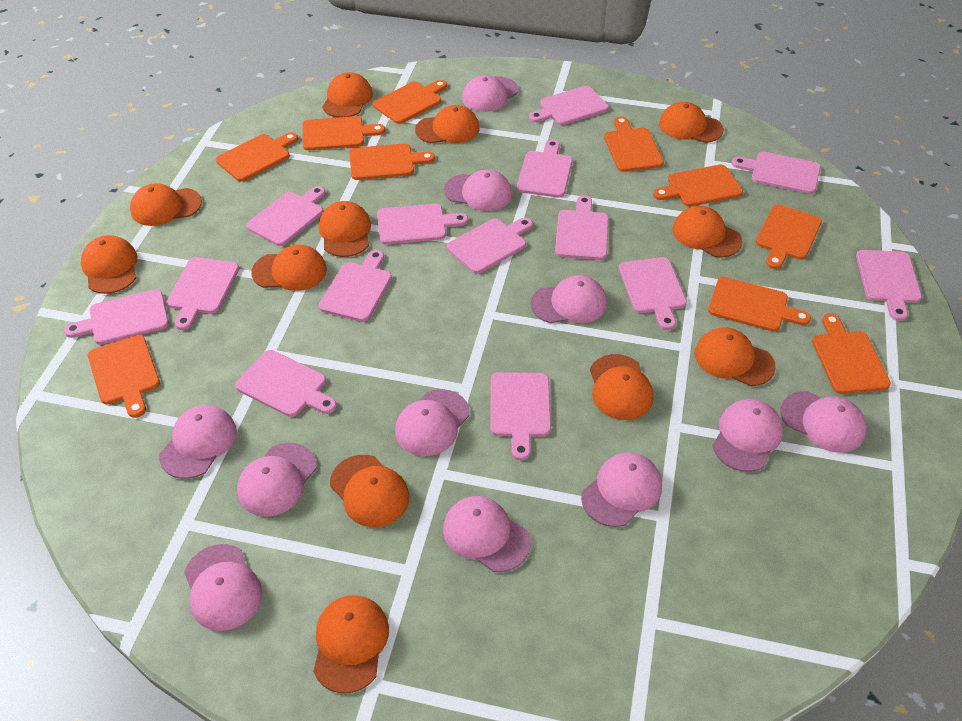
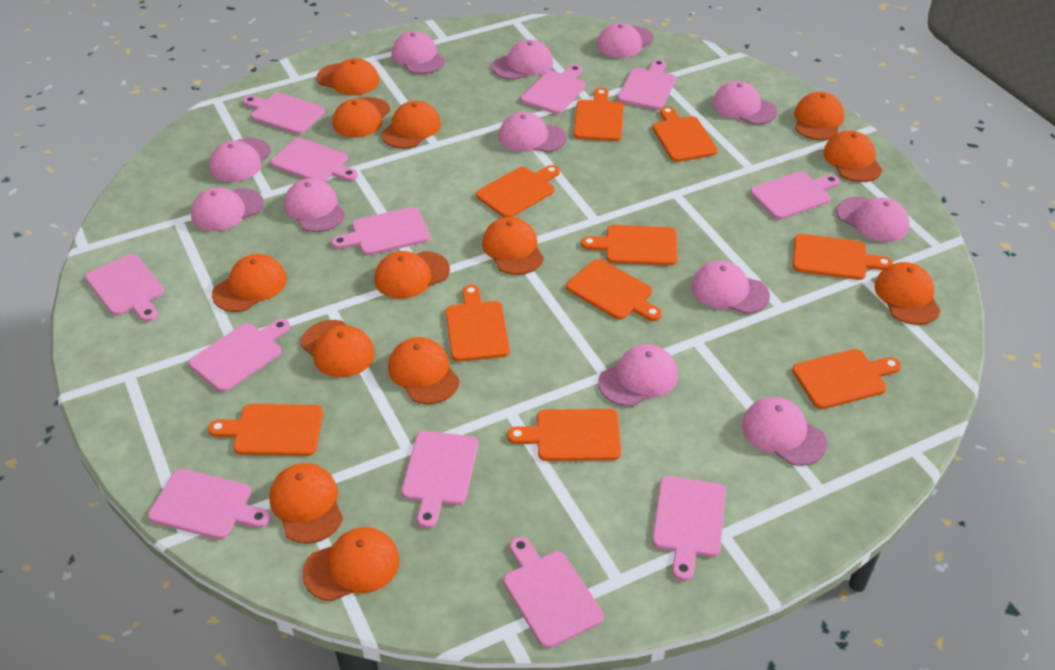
orange cap: [81,235,137,294] [130,183,202,226] [251,245,327,291] [313,595,389,693] [319,201,371,257] [322,72,373,118] [330,455,409,527] [415,105,480,143] [590,354,654,420] [659,102,724,143] [672,206,743,258] [695,327,776,386] = 12 -> [212,254,287,312] [269,463,343,543] [301,320,375,378] [302,527,400,601] [317,58,380,95] [332,97,390,138] [374,251,450,299] [381,101,441,149] [388,337,459,404] [482,217,544,275] [794,92,844,140] [823,131,882,182] [875,262,940,325] = 13
pink cap: [159,405,237,479] [184,544,262,631] [237,443,316,517] [395,389,470,456] [443,496,531,572] [444,169,512,211] [462,75,519,112] [531,275,607,323] [581,452,662,527] [712,399,783,472] [781,391,867,453] = 11 -> [191,187,264,231] [209,138,271,182] [284,178,345,232] [391,31,445,74] [492,40,553,80] [498,112,566,152] [597,23,654,58] [598,344,678,406] [691,260,770,314] [712,81,777,125] [742,397,827,466] [836,197,910,242] = 12
pink cutting board: [64,289,169,345] [167,257,239,330] [235,350,337,417] [246,186,326,246] [319,250,392,322] [377,204,468,244] [447,218,533,274] [490,372,551,460] [517,140,573,198] [529,86,609,125] [555,195,609,260] [619,257,687,330] [732,152,821,194] [856,250,922,321] = 14 -> [85,254,164,322] [148,469,271,540] [189,319,290,392] [243,93,325,134] [271,138,358,182] [332,207,430,255] [401,431,478,528] [504,537,604,648] [521,64,586,114] [617,59,676,110] [652,476,726,581] [750,171,840,219] = 12

